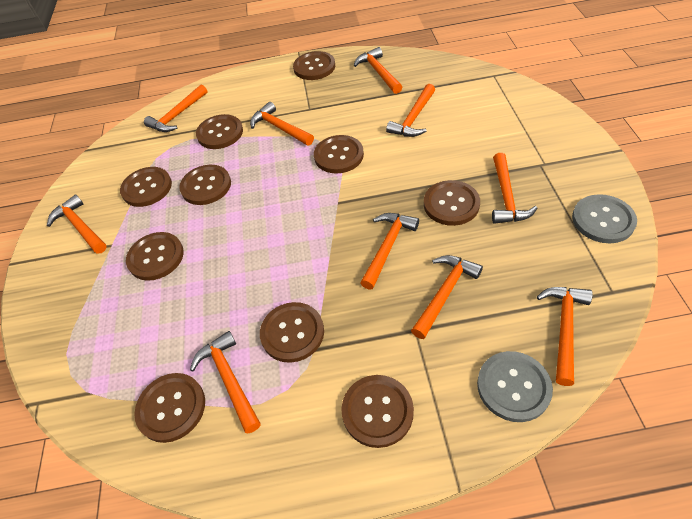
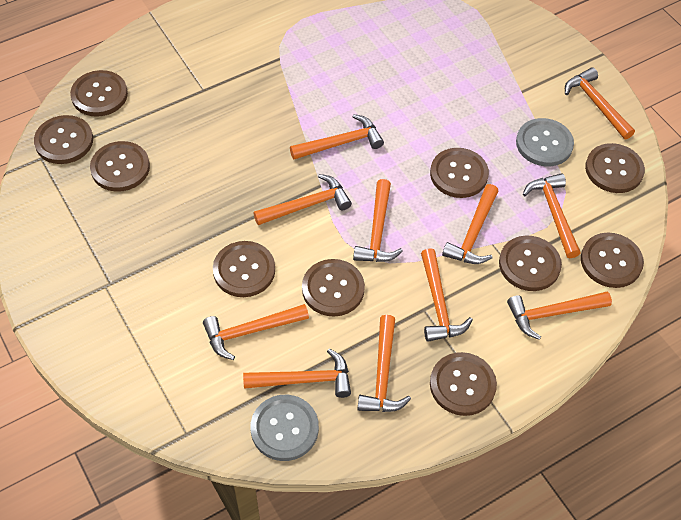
orange hammer: [47,194,107,254] [144,84,208,132] [190,331,261,434] [250,102,314,146] [354,47,402,94] [360,213,419,290] [386,84,435,137] [411,255,483,339] [492,153,538,224] [537,287,593,386] = 10 -> [203,304,309,360] [243,349,351,398] [254,174,352,225] [290,114,384,159] [353,179,403,262] [357,315,411,412] [421,248,473,342] [442,184,498,264] [507,291,612,340] [523,173,580,258] [565,67,635,139] = 11

